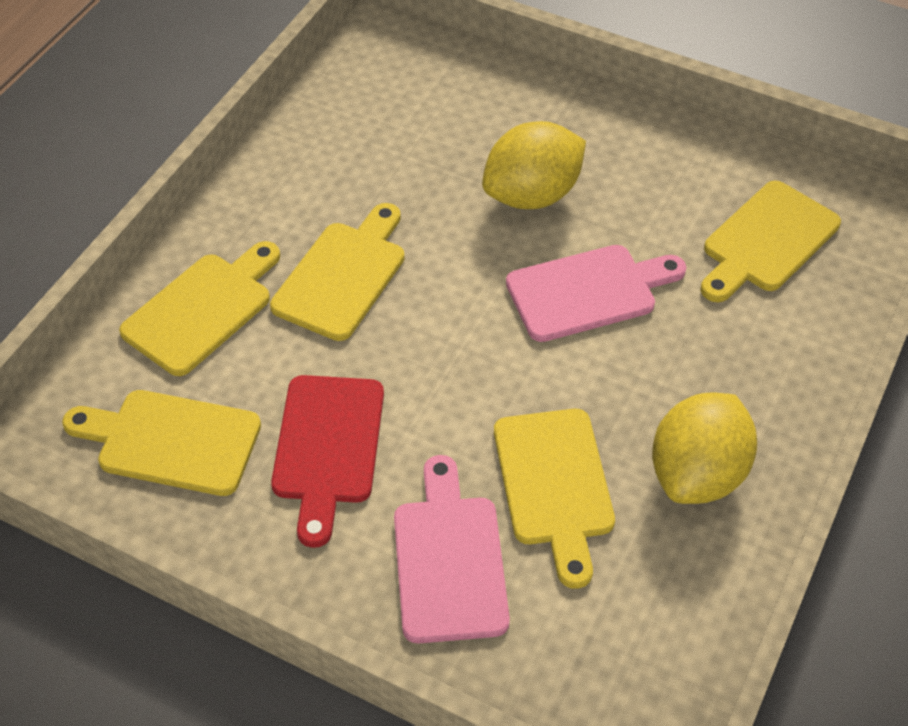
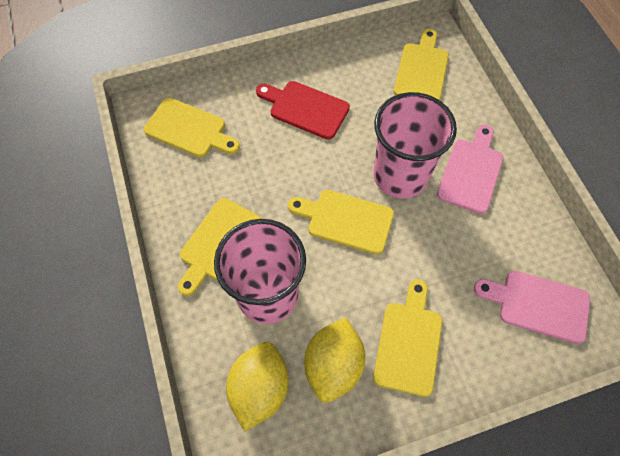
pink cup: none = 0 -> [214,219,306,324] [373,92,457,198] = 2

